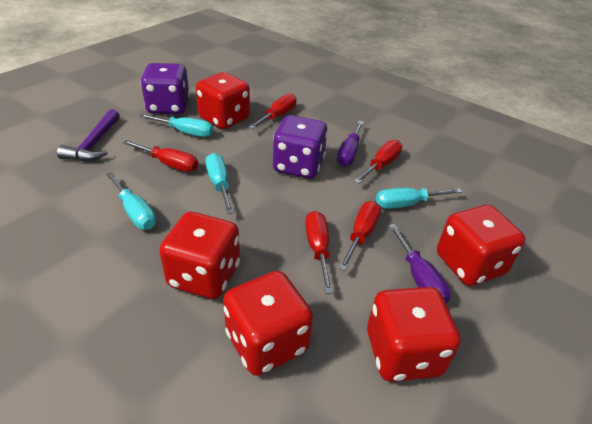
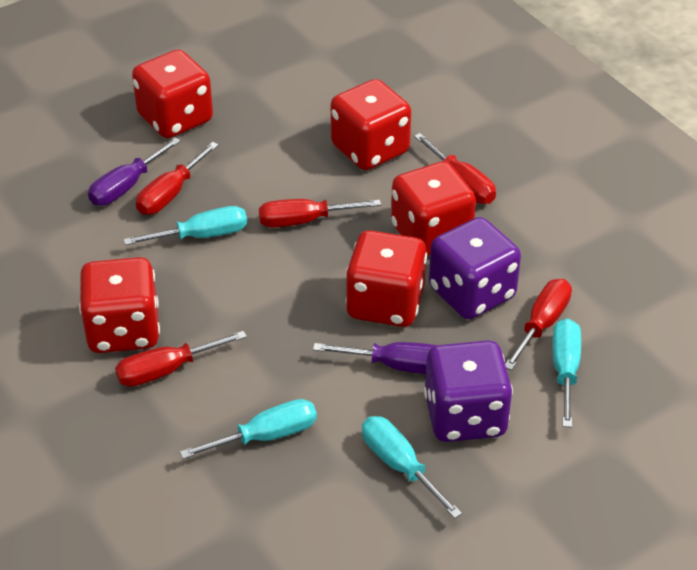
purple hammer: [57,109,120,161] = 1 -> none = 0

